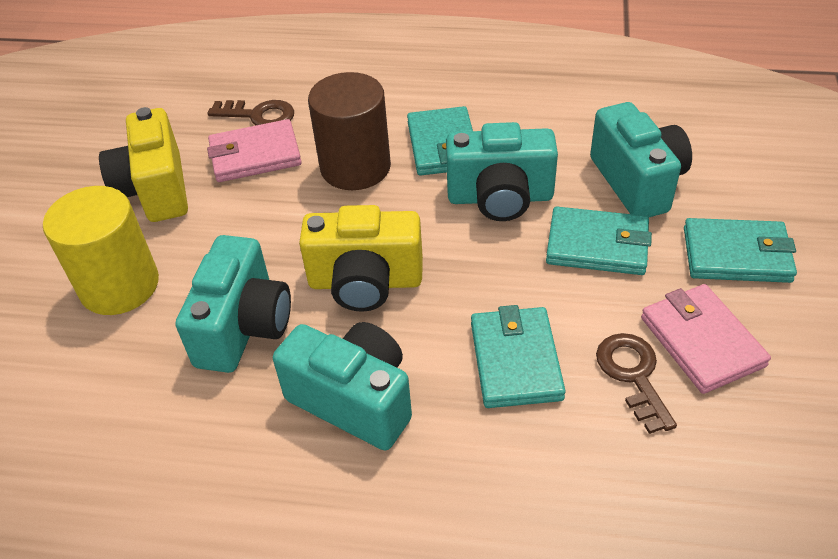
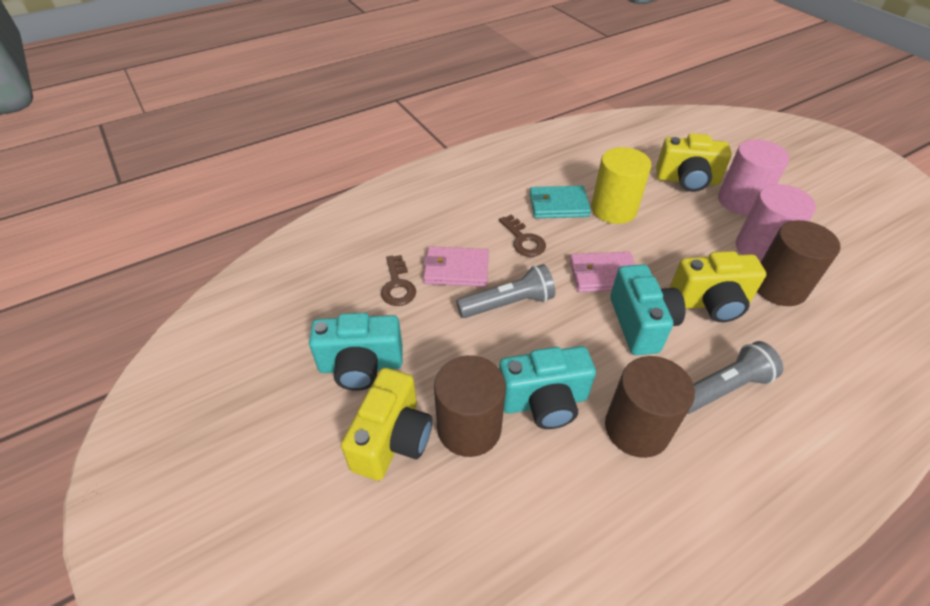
brown cylinder: [308,72,391,190] = 1 -> [434,355,506,457] [605,356,695,458] [757,220,841,306] = 3
grey flashlight: none = 0 -> [456,264,555,318] [687,341,783,414] = 2
pink cylinder: none = 0 -> [718,139,789,215] [736,184,816,262] = 2
turquoise camera: [176,235,291,373] [273,322,412,450] [446,122,558,221] [590,102,692,217] = 4 -> [309,313,403,391] [499,346,596,429] [610,264,686,355] = 3
turquoise wallet: [407,106,473,176] [471,305,566,408] [546,207,652,275] [684,218,797,283] = 4 -> [530,186,591,218] = 1
yellow camera: [99,107,188,222] [299,205,423,312] = 2 -> [341,368,432,481] [656,133,732,192] [669,251,766,322] = 3

